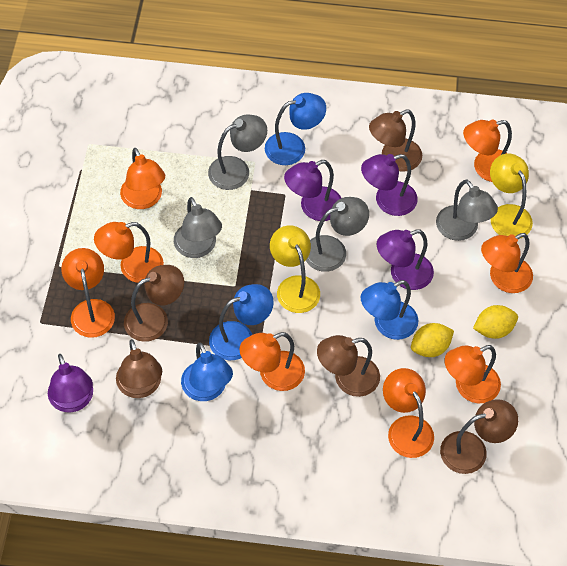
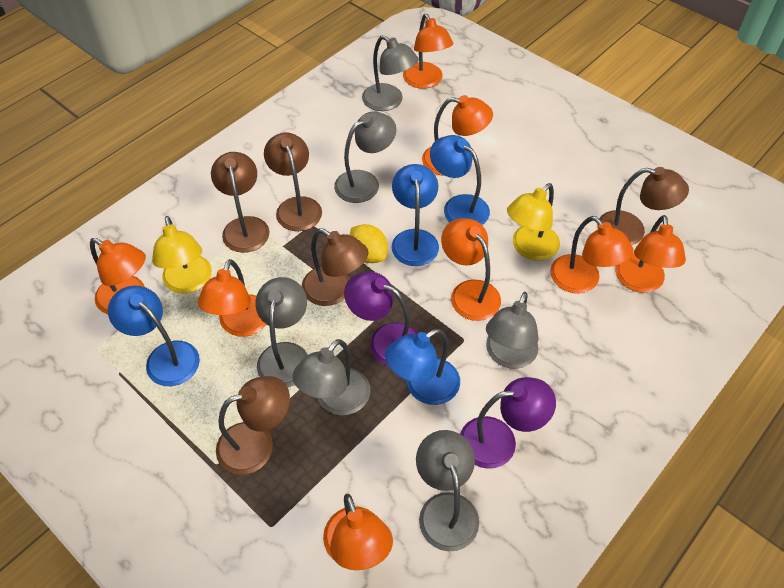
grey lamp: [174,197,222,258] [208,114,267,190] [306,197,369,272] [436,180,498,241] = 4 -> [255,277,308,387] [292,339,370,415] [334,111,396,203] [362,35,419,111] [416,430,479,551] [486,292,539,369] = 6
purple lamp: [48,354,93,412] [284,160,341,221] [361,154,418,216] [376,229,434,290] = 4 -> [344,272,418,366] [460,377,556,469] = 2
yellow lemon: [411,323,454,357] [473,305,518,339] = 2 -> [350,224,388,263] = 1

